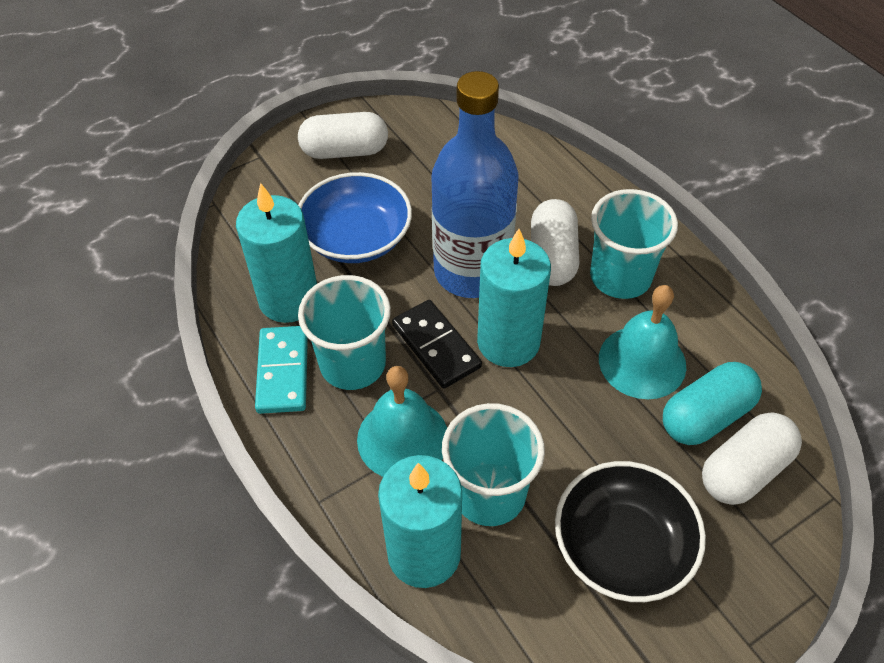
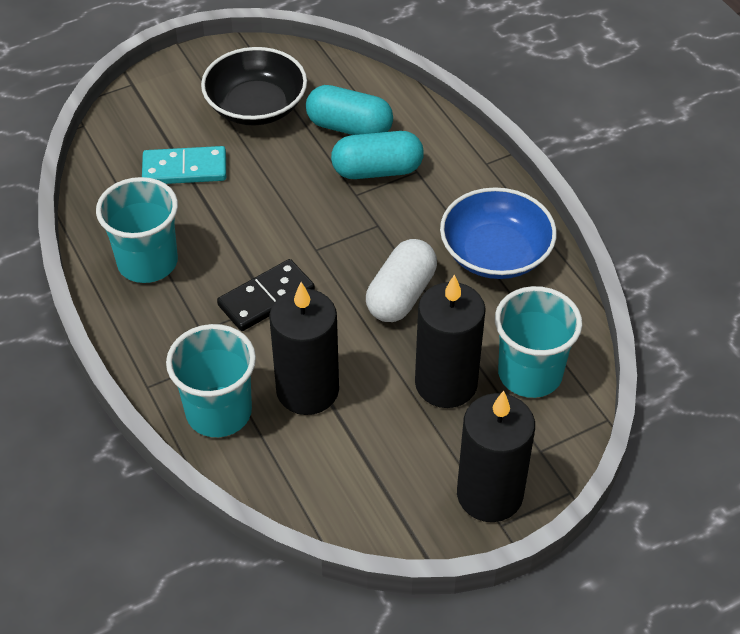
black candle: none = 0 -> [269,282,339,415] [415,274,486,408] [457,391,535,522] = 3
blue bottle: [432,71,519,298] = 1 -> none = 0
turquoise bell: [357,366,447,477] [599,285,686,399] = 2 -> none = 0
turquoise candle: [236,183,317,323] [378,455,462,588] [477,229,551,367] = 3 -> none = 0
turquoise capsule: [663,362,762,445] = 1 -> [306,85,393,135] [331,131,424,179] = 2
white capsule: [298,112,388,159] [531,199,579,286] [702,412,802,505] = 3 -> [366,239,437,322] = 1

